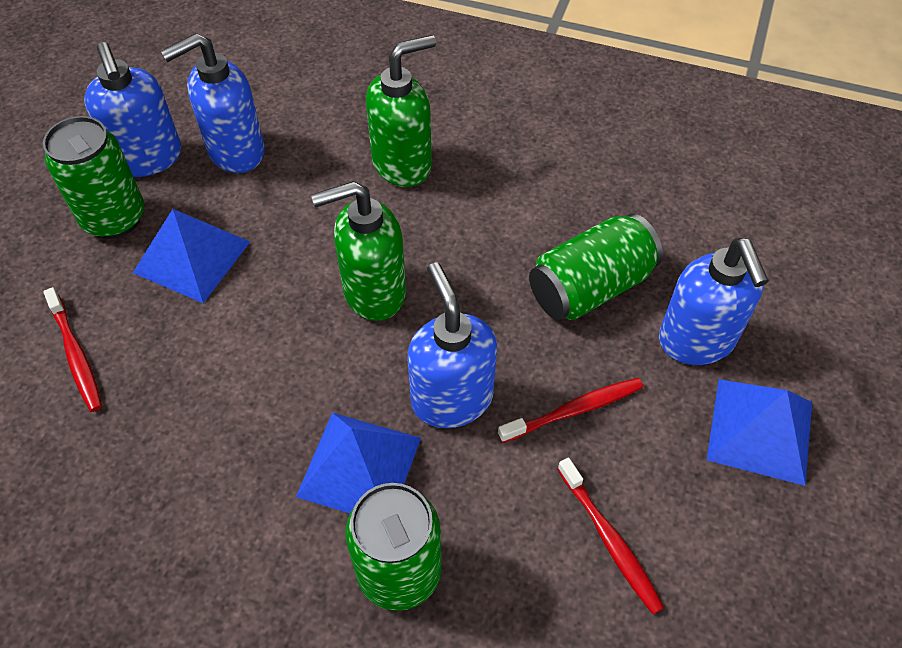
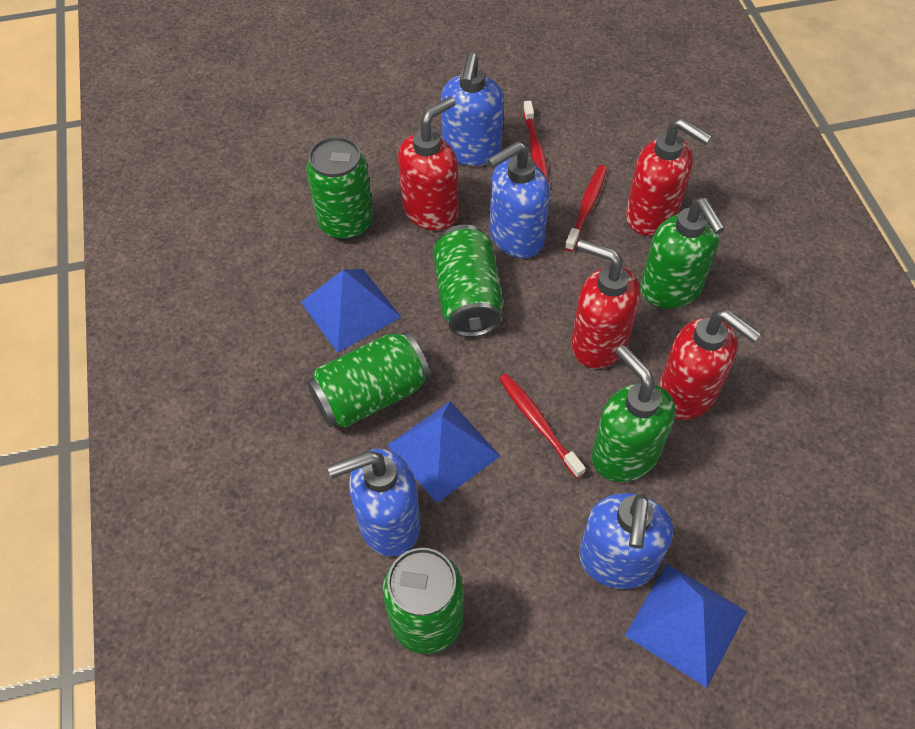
green can: [43,116,144,239] [345,483,442,611] [529,213,663,320] = 3 -> [306,136,373,240] [307,331,430,428] [383,548,463,654] [433,225,503,337] = 4
red soap dispenser: none = 0 -> [398,96,459,230] [571,239,640,368] [626,118,712,236] [658,310,761,420] = 4

